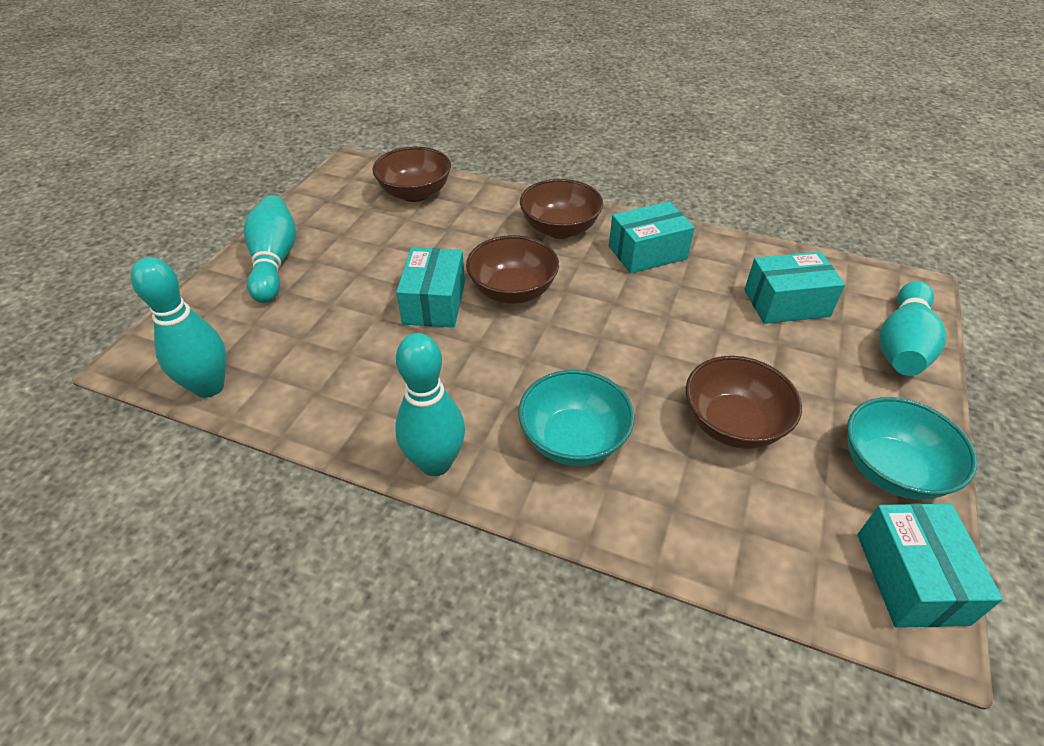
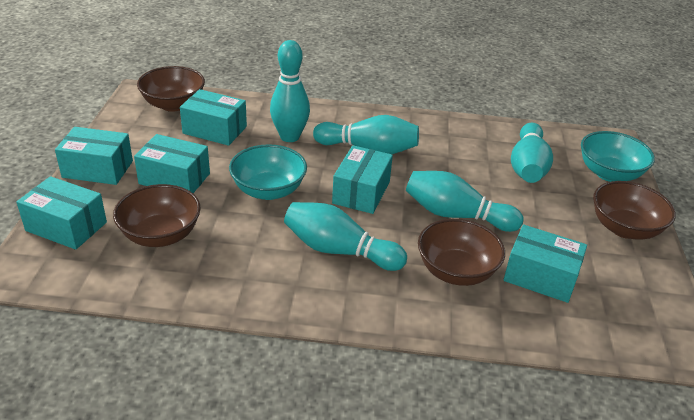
turquoise bowling pin: [131,257,227,398] [244,195,296,303] [395,333,465,476] [879,281,946,376] = 4 -> [270,40,310,142] [284,202,407,271] [313,115,419,154] [406,171,523,232] [511,123,553,183] = 5
turquoise box: [396,247,465,328] [609,201,695,273] [744,252,845,324] [857,504,1003,628] = 4 -> [16,176,107,250] [55,127,133,185] [134,134,210,193] [180,89,247,146] [332,145,393,214] [504,224,587,303] = 6

